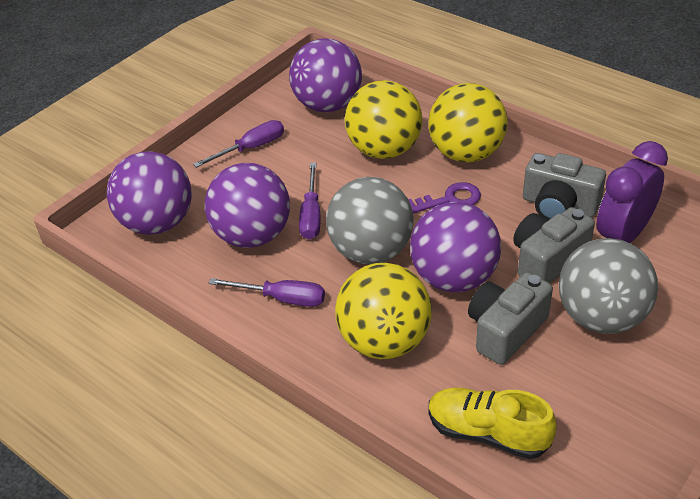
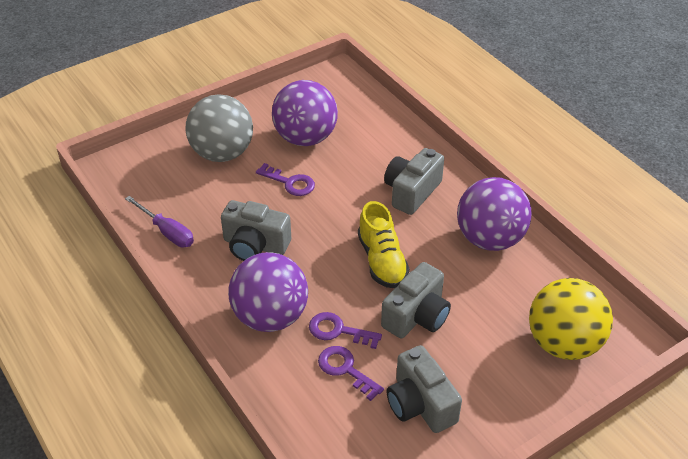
grey ball: [326,177,414,264] [559,238,658,334] = 2 -> [185,94,253,162] = 1
grey camera: [468,272,553,365] [513,207,595,283] [523,153,606,220] = 3 -> [221,200,291,261] [381,262,451,338] [384,148,444,215] [387,345,462,433] = 4
purple ball: [106,151,192,235] [205,163,290,248] [289,38,362,112] [410,202,501,292] = 4 -> [228,252,308,332] [272,80,338,146] [457,177,532,251] = 3
purple clock: [597,141,668,243] = 1 -> none = 0
purple key: [408,182,481,213] = 1 -> [256,163,315,196] [309,312,382,349] [318,346,384,401] = 3
purple screwdriver: [193,120,284,168] [209,278,325,307] [299,163,321,239] = 3 -> [125,196,194,247] = 1
yellow ball: [335,263,432,359] [345,80,422,159] [428,83,508,163] = 3 -> [529,278,613,360] = 1

